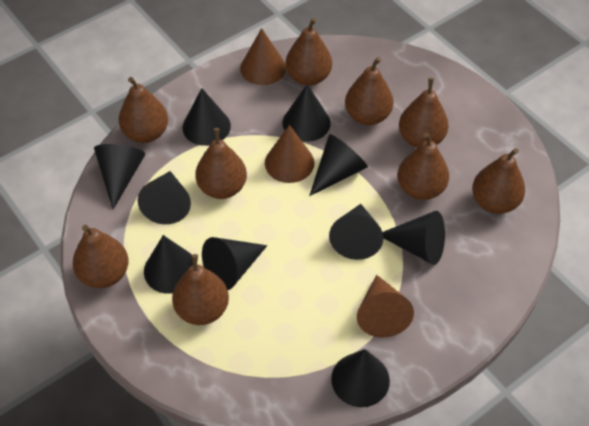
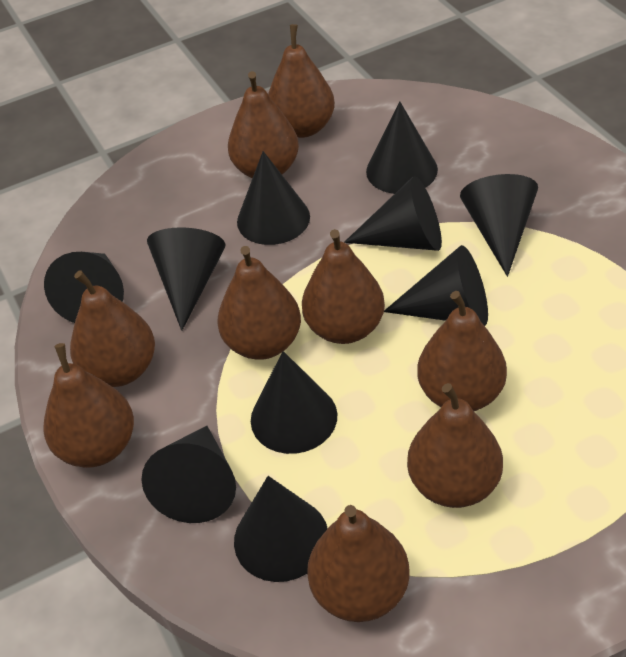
brown cone: [240,28,286,85] [265,125,315,183] [357,275,414,337] = 3 -> none = 0

